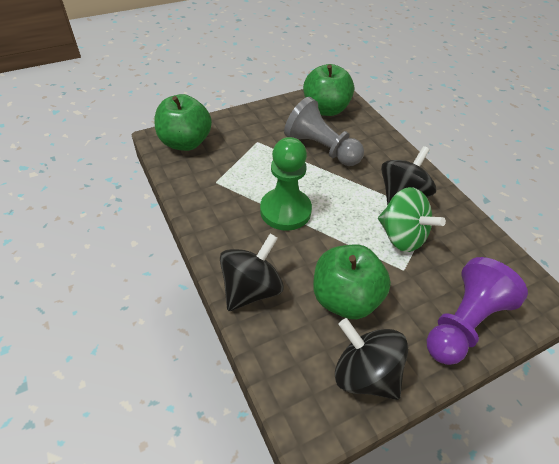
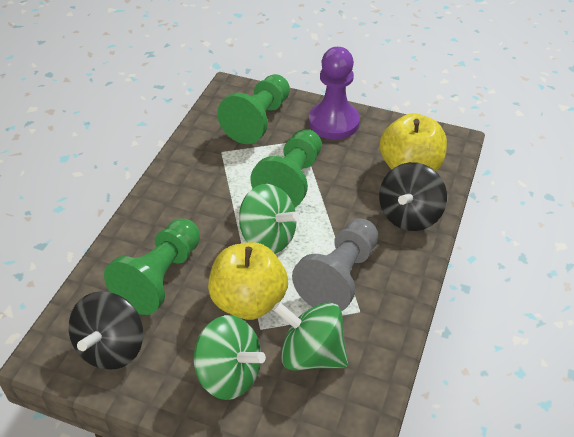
black spinning top: [220,233,284,311] [335,318,408,400] [381,146,436,206] = 3 -> [69,291,144,370] [379,162,447,231] = 2
green apple: [154,94,212,151] [303,64,354,116] [313,244,391,319] = 3 -> none = 0
green pawn: [260,137,312,231] = 1 -> [104,219,200,315] [217,74,290,144] [250,129,321,208] = 3
green spinning top: [378,187,446,252] = 1 -> [194,315,266,400] [239,184,300,254] [273,302,348,371] = 3
yellow apple: none = 0 -> [208,242,288,320] [379,113,447,171] = 2

